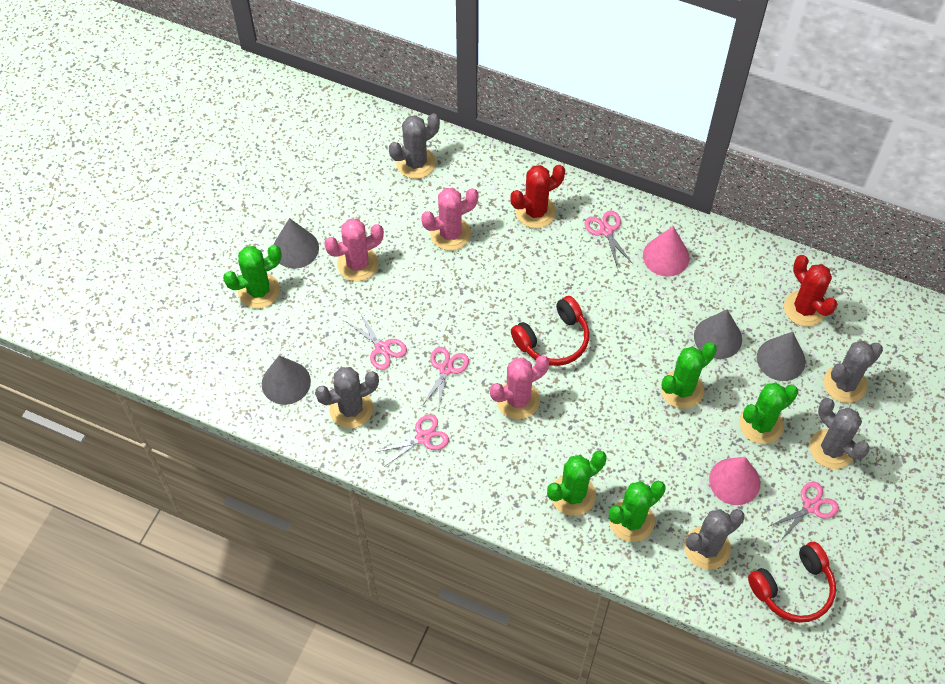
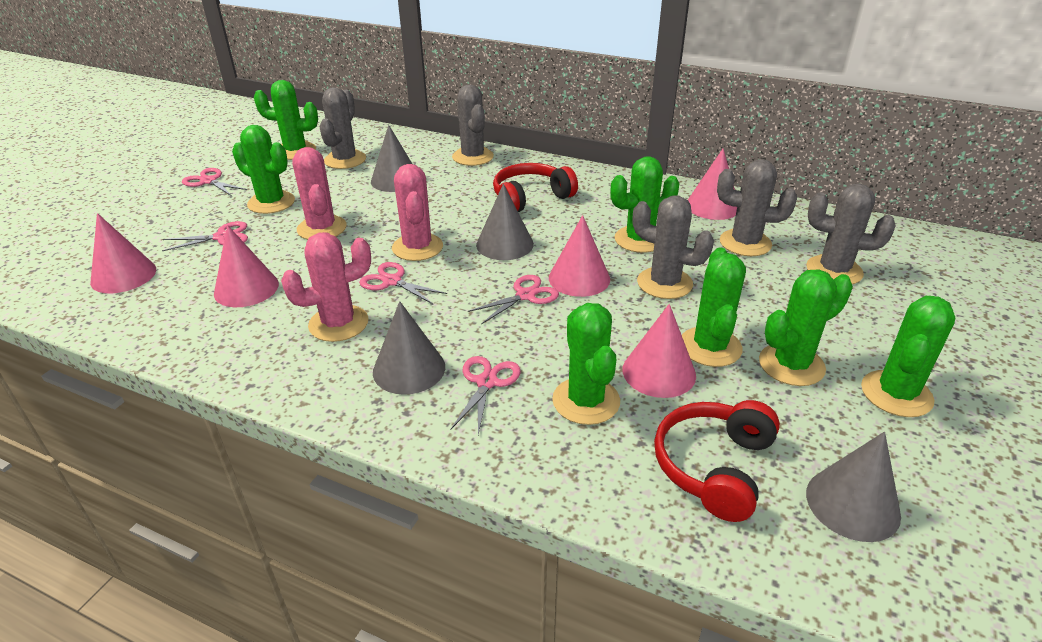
green cactus: [223,245,282,309] [547,450,606,516] [609,481,666,542] [661,342,717,409] [739,383,798,444] = 5 -> [232,125,295,214] [254,80,318,160] [552,303,620,425] [610,157,680,253] [682,248,746,367] [759,269,853,386] [861,296,955,417] = 7
pink cone: [643,226,690,277] [709,457,760,505] = 2 -> [90,213,156,294] [214,225,279,307] [549,215,610,297] [623,304,696,398] [688,149,737,220] = 5
red cactus: [510,165,565,228] [784,255,837,327] = 2 -> none = 0

